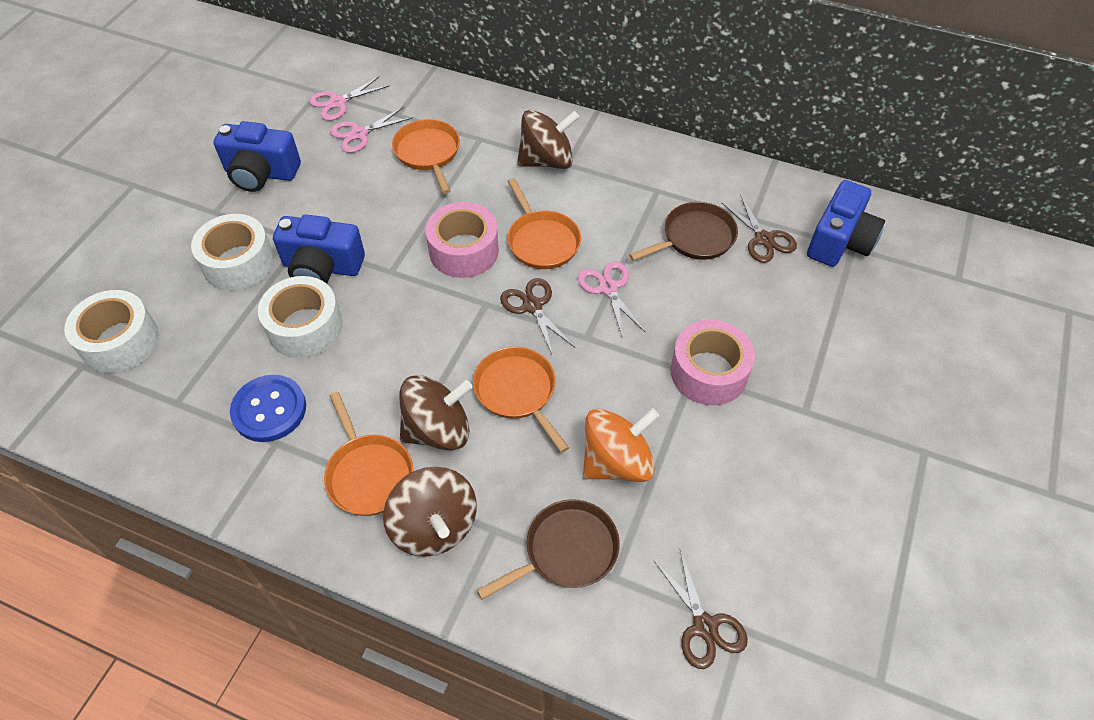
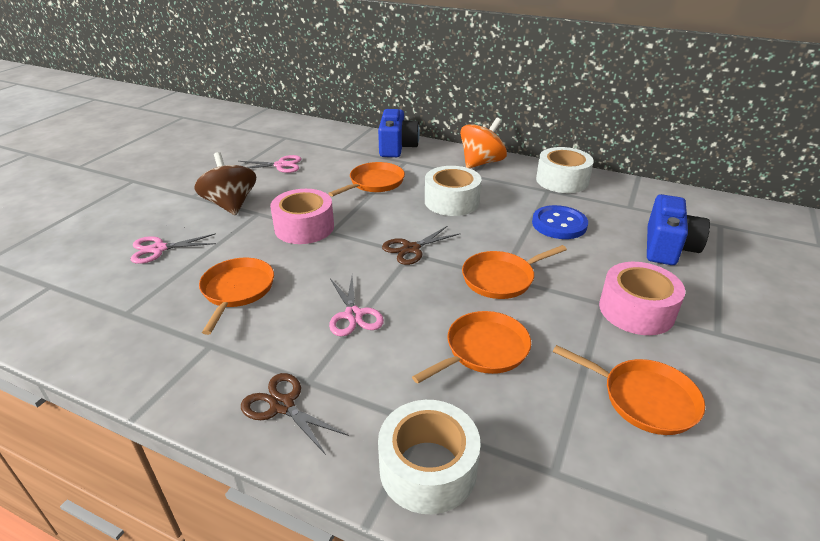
blue camera: [213,121,301,192] [273,214,365,284] [807,180,885,267] = 3 -> [378,109,420,157] [647,194,710,265] = 2
brown pan: [477,499,620,600] [629,202,738,261] = 2 -> none = 0
brown scissors: [500,278,574,356] [654,550,748,669] [721,194,797,263] = 3 -> [241,373,349,455] [382,226,459,265] = 2
brown spinning top: [383,467,477,557] [399,375,472,451] [517,110,579,169] = 3 -> [194,152,256,215] = 1
orange pan: [324,392,413,516] [392,119,460,194] [473,347,569,453] [508,178,581,269] = 4 -> [199,258,274,335] [328,162,405,197] [412,311,531,384] [462,245,567,299] [553,345,705,435] = 5

